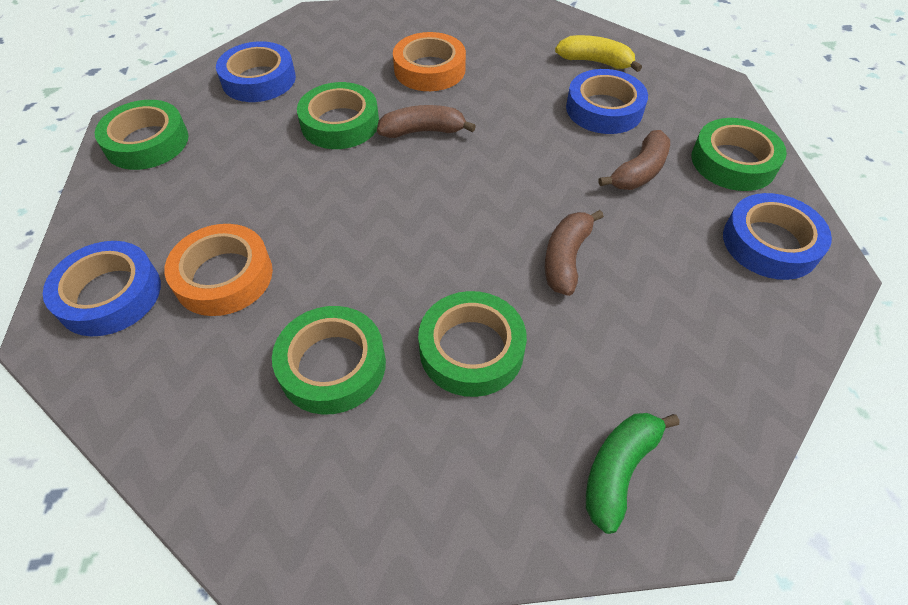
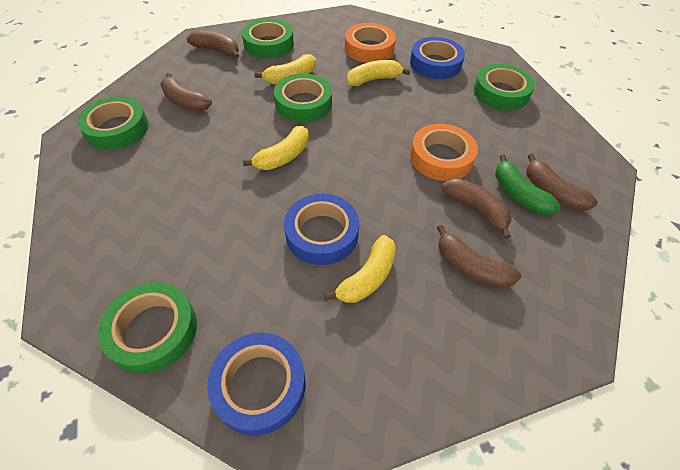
blue tape: [43,241,161,336] [216,41,296,102] [566,69,648,134] [723,193,832,280] = 4 -> [207,333,306,435] [284,194,359,265] [410,37,465,79] = 3
brown banana: [377,105,476,138] [545,210,604,296] [598,130,670,190] = 3 -> [160,73,212,111] [187,30,239,59] [437,225,521,288] [441,178,511,239] [526,154,598,211] = 5
yellow banana: [555,35,642,72] = 1 -> [243,126,309,170] [254,54,316,84] [324,235,396,303] [347,60,410,86] = 4

